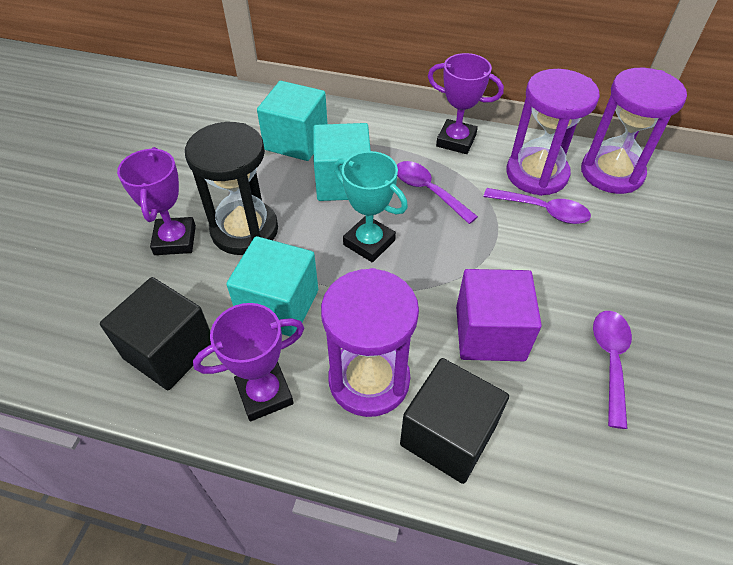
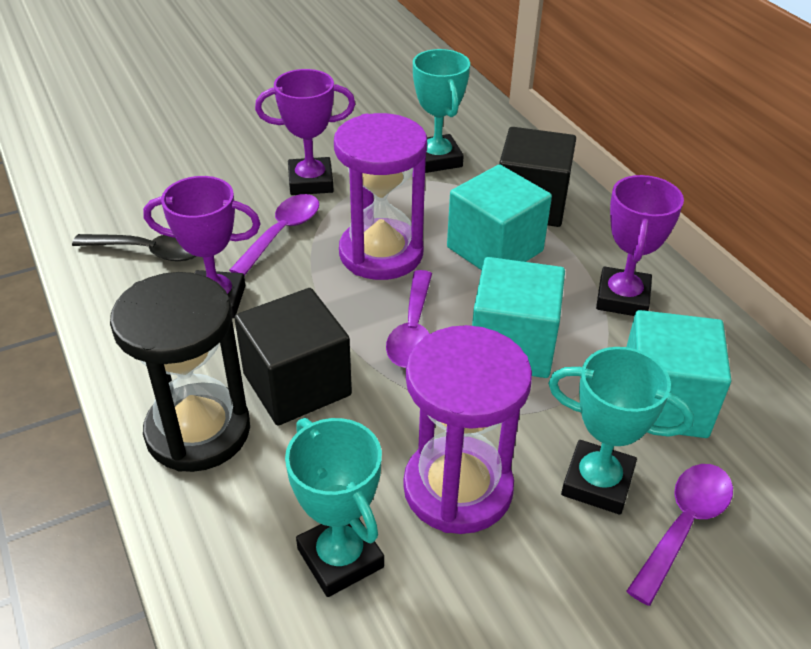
black spoon: none = 0 -> [72,234,197,261] = 1
purple cube: [456,269,542,361] = 1 -> none = 0
purple hourglass: [321,268,419,417] [506,69,600,196] [581,68,687,194] = 3 -> [334,113,427,280] [403,325,532,534] = 2
turquoise trophy: [334,151,408,262] = 1 -> [285,418,384,597] [413,49,470,173] [548,347,694,515] = 3

